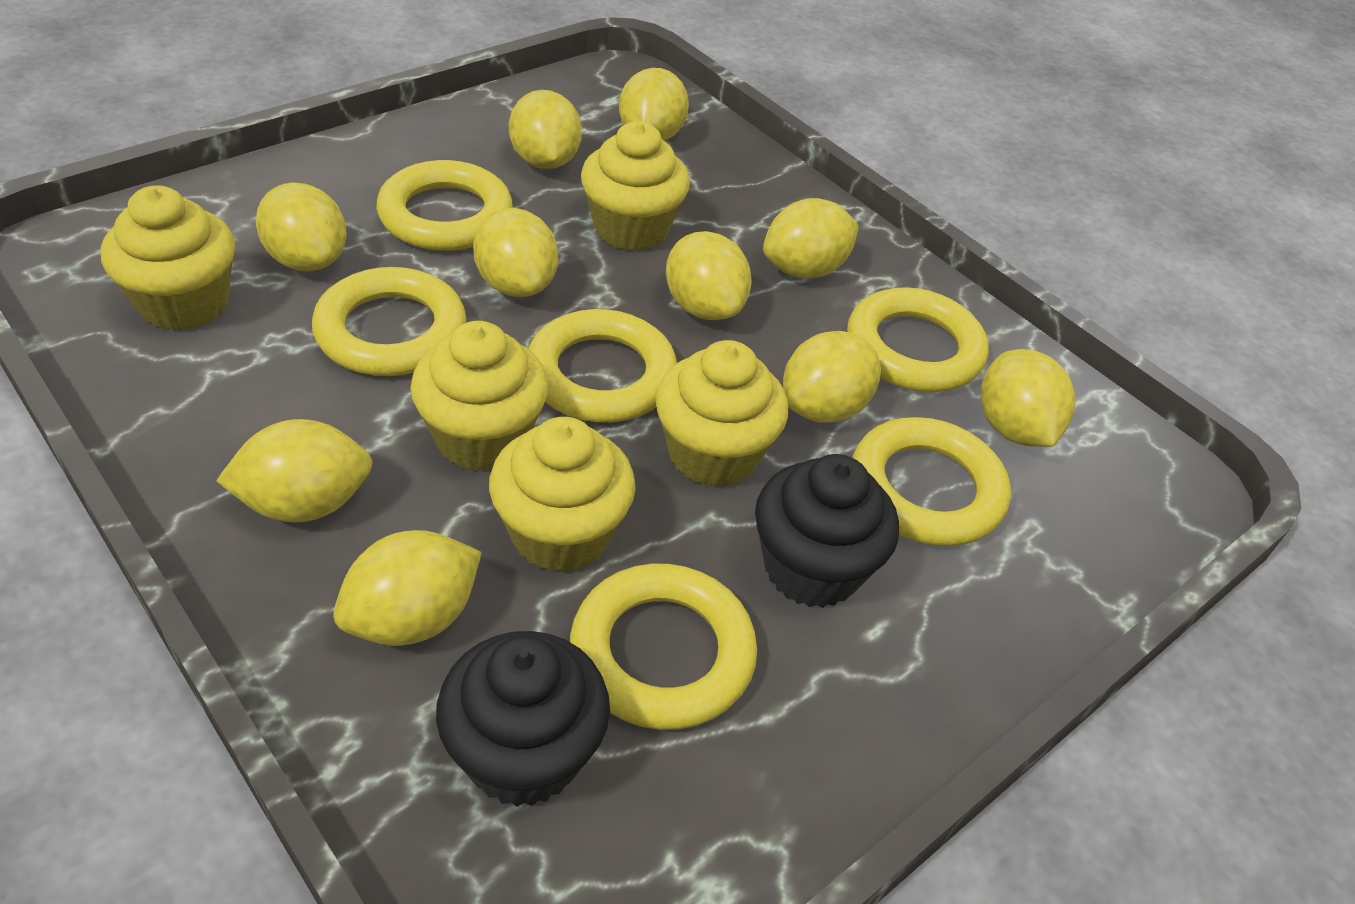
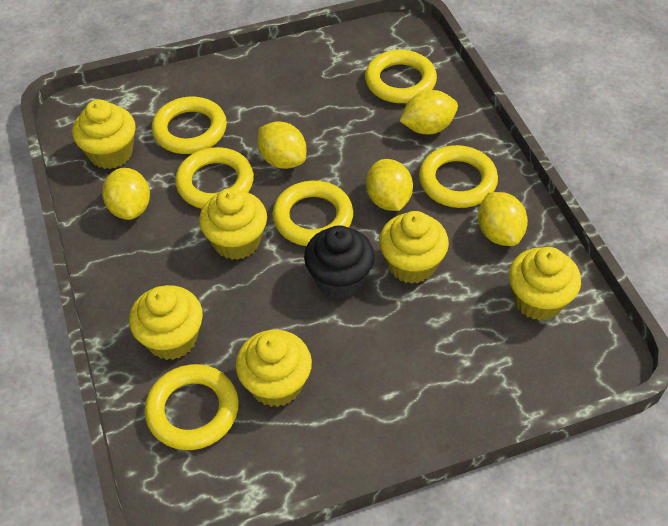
black cupcake: [436,631,610,807] [755,454,899,608] = 2 -> [304,225,374,298] = 1
yellow cupcake: [101,185,235,331] [410,321,548,471] [489,417,636,573] [581,121,690,251] [655,340,788,488] = 5 -> [72,100,136,169] [129,285,203,360] [199,188,267,260] [235,330,312,407] [379,211,449,284] [509,247,581,321] = 6
yellow lemon: [216,419,373,523] [256,182,346,271] [333,530,482,646] [473,208,558,297] [509,90,582,169] [619,68,689,141] [666,231,752,320] [763,198,859,278] [783,331,880,423] [981,349,1075,447] = 10 -> [102,168,150,220] [257,121,306,169] [366,159,413,211] [399,90,458,135] [478,192,528,246] = 5

